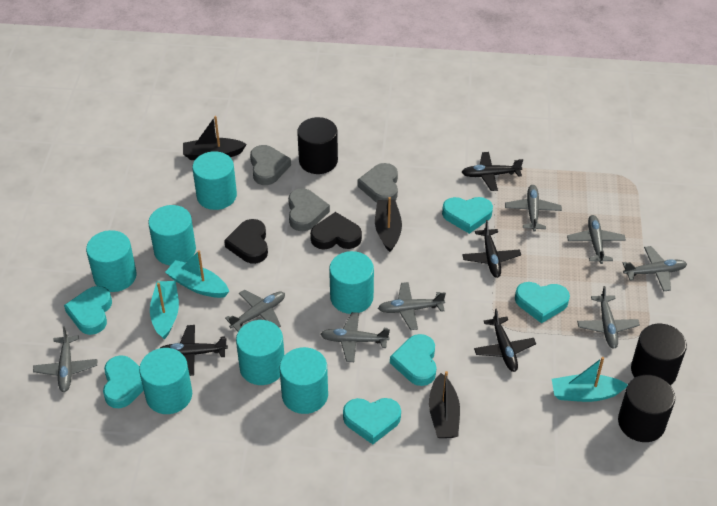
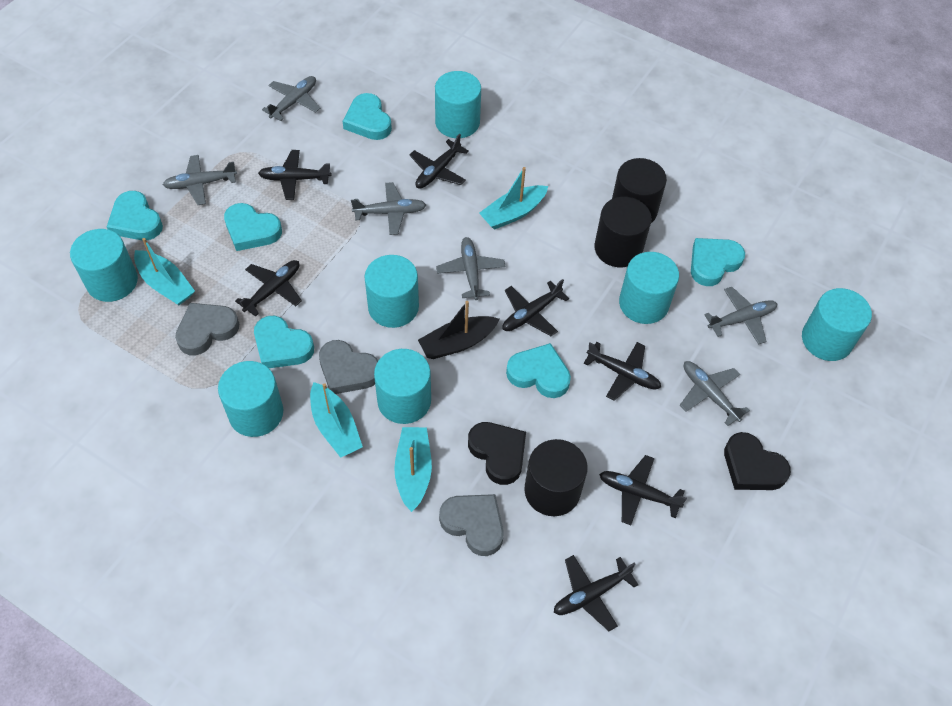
black boat: [183,116,247,160] [375,197,402,252] [429,371,460,438] = 3 -> [418,301,499,359] = 1
black plane: [160,325,228,376] [461,152,523,191] [462,220,521,278] [474,309,536,372] = 4 -> [235,260,302,317] [258,150,332,200] [409,134,469,189] [502,279,569,336] [554,555,638,631] [584,342,661,401] [599,455,687,525] = 7
grey plane: [33,327,97,392] [225,289,285,331] [320,312,390,362] [378,282,446,330] [505,185,562,231] [567,215,626,264] [577,286,640,349] [623,246,687,292] = 8 -> [163,155,237,205] [262,76,320,121] [351,182,426,235] [436,237,505,300] [680,361,750,426] [704,287,777,345] = 6
turquoise boat: [150,281,179,339] [165,250,229,298] [552,357,628,402] = 3 -> [134,238,195,305] [310,382,363,458] [394,427,432,512] [479,167,548,230] = 4

